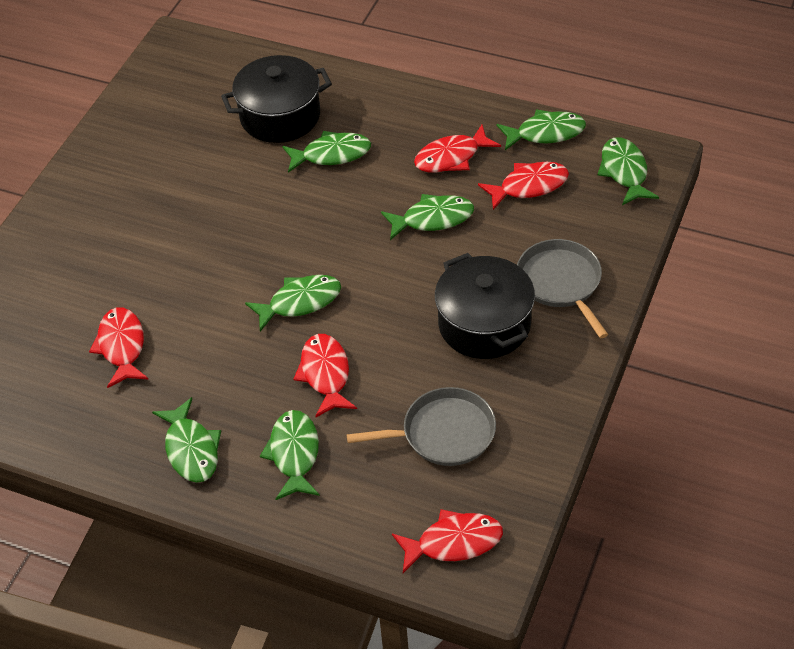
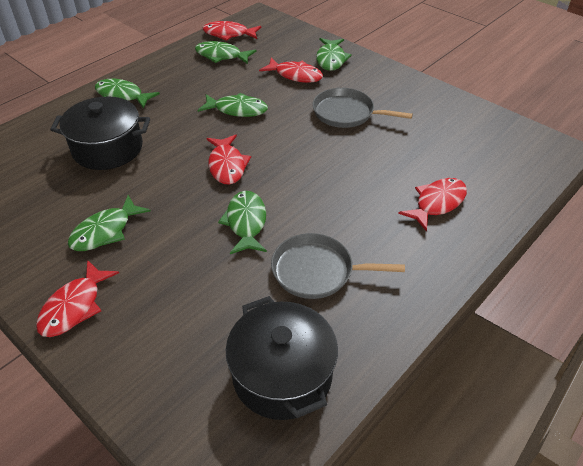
green fish: [152,397,221,483] [245,275,341,331] [260,410,320,500] [282,131,371,173] [381,194,474,240] [497,109,586,150] [598,137,659,205] = 7 -> [68,195,151,251] [95,78,160,109] [195,41,257,64] [198,93,268,117] [218,191,267,254] [316,38,352,71] = 6

